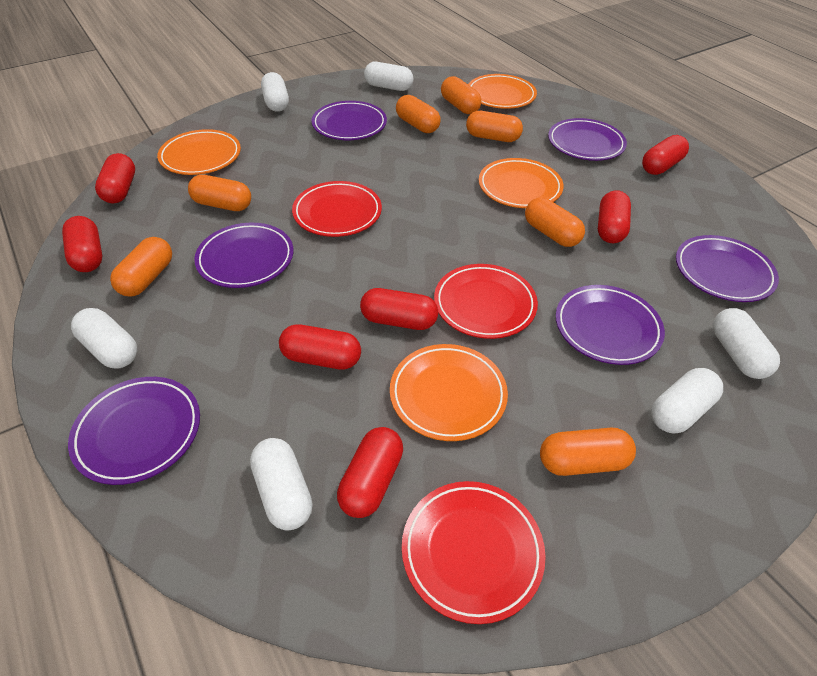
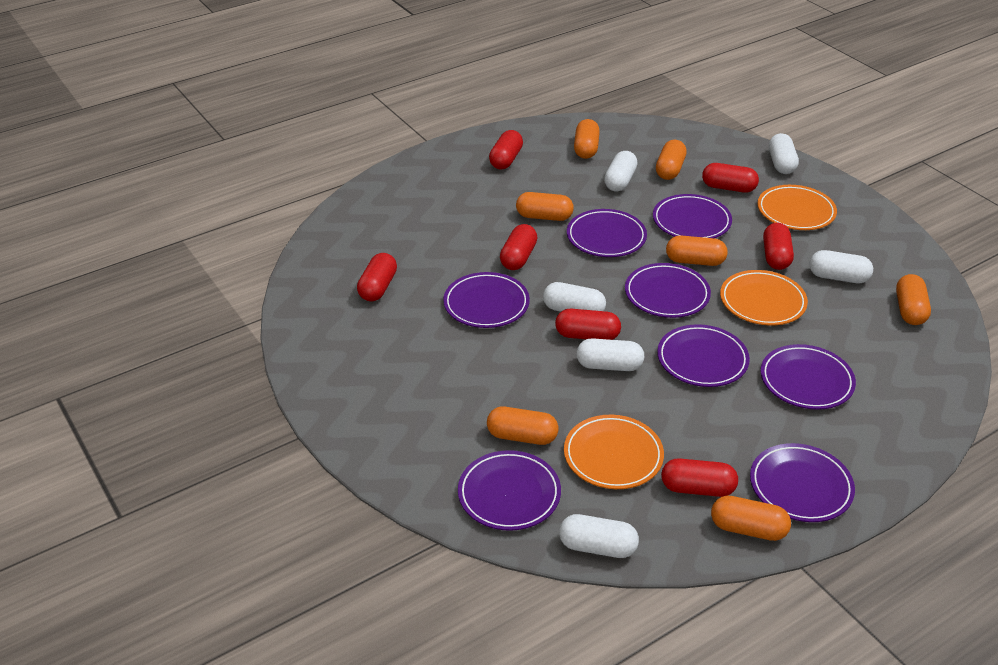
orange plate: [157,129,241,175] [390,344,508,441] [468,74,537,109] [479,158,564,208] = 4 -> [564,415,664,489] [720,270,808,325] [757,185,837,230] = 3
purple plate: [68,377,200,485] [194,223,293,288] [312,101,387,140] [548,118,627,161] [556,285,665,365] [676,235,779,302] = 6 -> [443,272,530,328] [458,450,561,531] [567,209,647,257] [625,263,711,318] [653,194,732,238] [657,324,750,387] [750,443,855,522] [761,344,856,410] = 8
red plate: [292,181,382,237] [402,481,546,624] [434,264,538,339] = 3 -> none = 0

